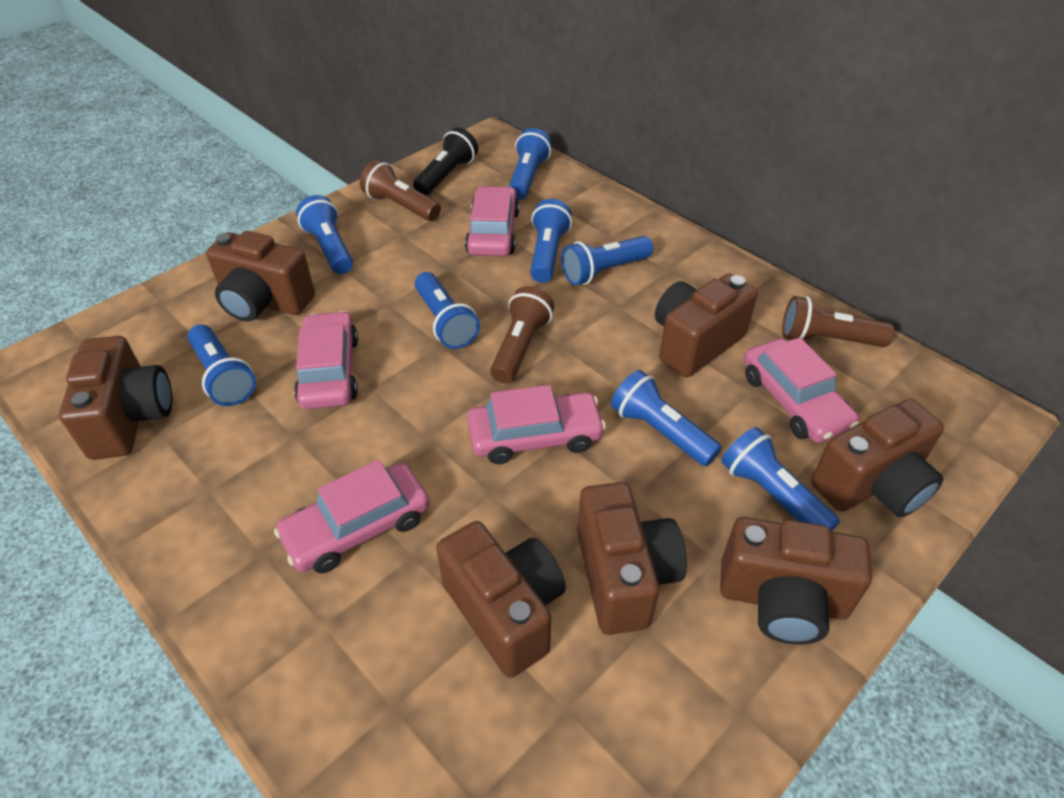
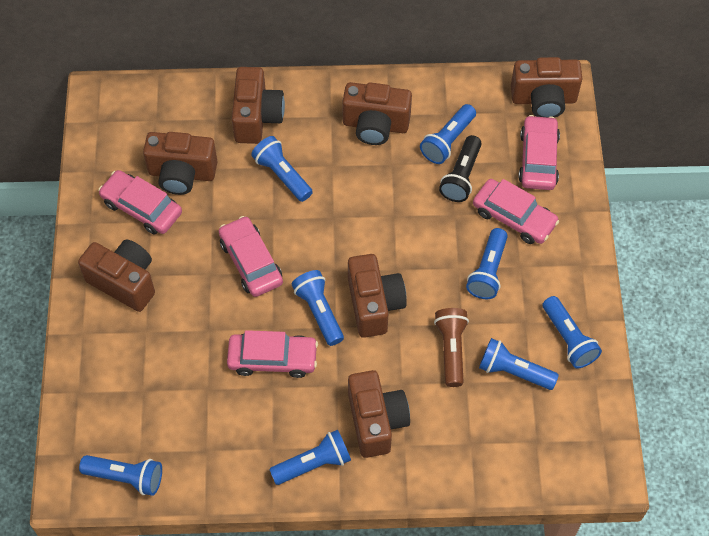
brown flashlight: [360,160,441,221] [490,286,554,383] [782,296,894,347] = 3 -> [434,308,469,387] = 1

